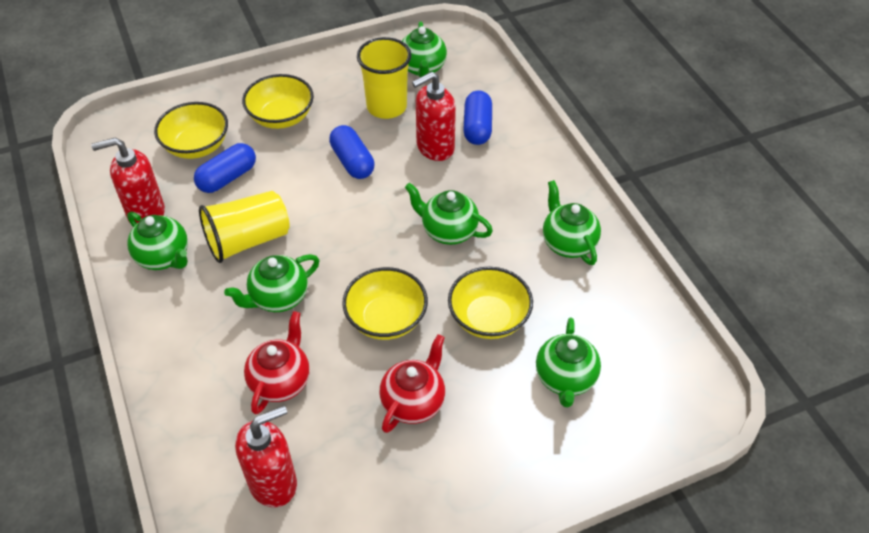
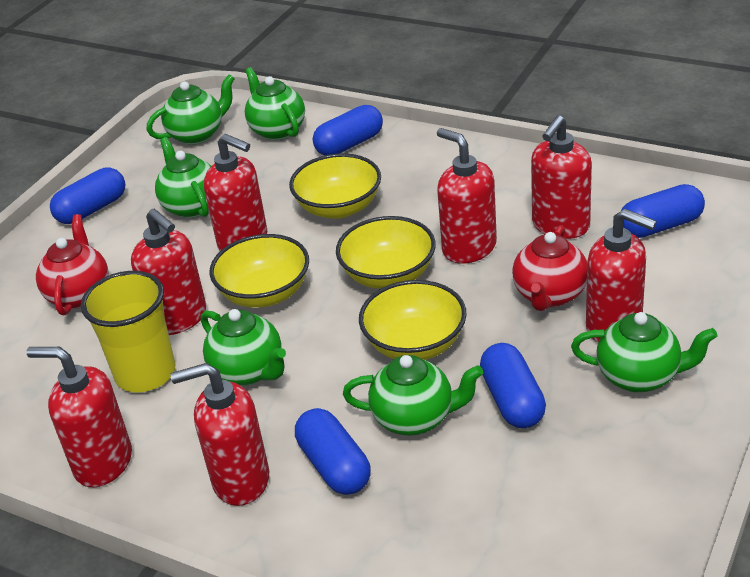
blue capsule: [194,143,256,193] [329,125,375,179] [464,91,492,145] = 3 -> [50,167,125,224] [295,408,371,495] [313,105,383,156] [480,343,546,428] [621,184,705,238] = 5
red soap dispenser: [91,138,165,223] [235,405,297,508] [412,71,456,161] = 3 -> [27,347,132,487] [131,209,206,335] [170,363,269,506] [204,134,267,251] [437,128,497,264] [531,115,592,239] [586,209,657,343] = 7
yellow cup: [199,191,290,263] [357,37,412,119] = 2 -> [81,271,175,392] = 1

